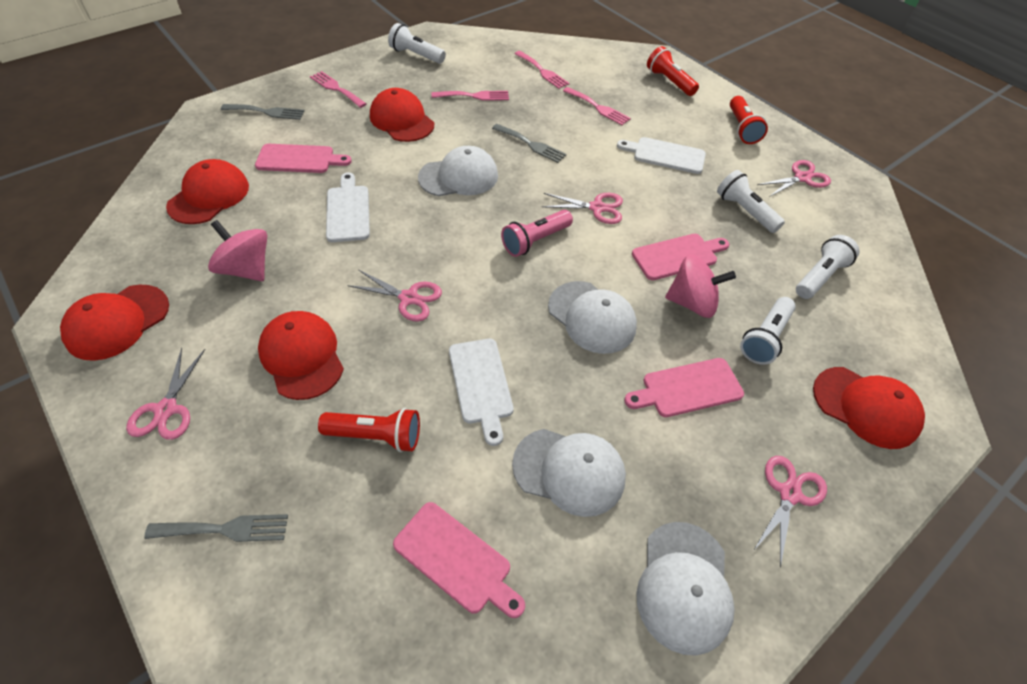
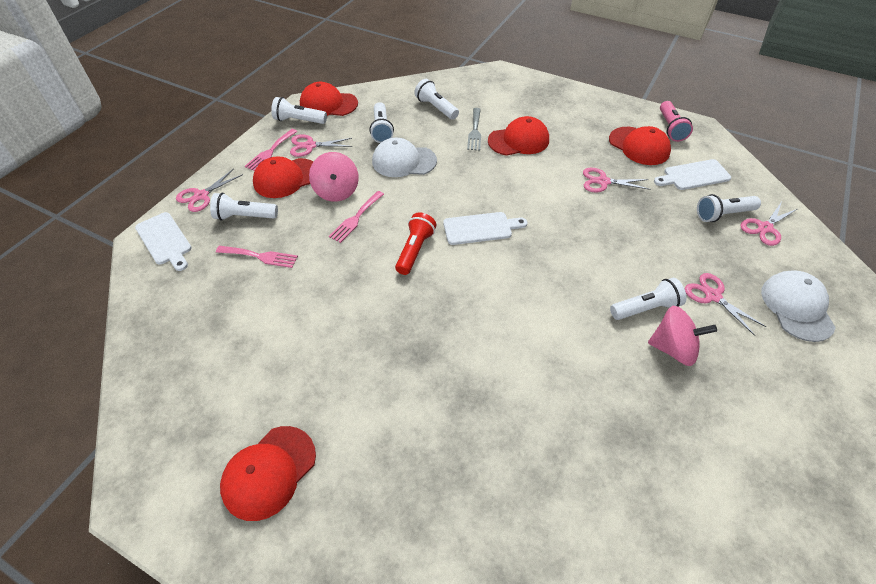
grey fork: [144,514,288,542] [221,104,304,120] [492,124,567,163] = 3 -> [467,108,481,150] = 1
pink cutting board: [255,144,352,173] [393,502,525,618] [624,358,744,417] [632,234,729,280] = 4 -> none = 0
pink fork: [310,71,366,108] [432,91,509,101] [514,51,570,89] [563,87,631,125] = 4 -> [216,246,298,268] [245,129,298,171] [329,191,384,243] = 3
red flashlight: [318,408,420,452] [647,46,699,96] [730,96,768,144] = 3 -> [395,213,437,275] = 1
white cap: [418,146,498,196] [512,429,626,517] [548,281,637,354] [636,522,735,655] = 4 -> [372,137,437,177] [761,271,836,342] = 2
white flashlight: [388,23,446,64] [717,170,785,233] [740,297,796,365] [796,235,860,299] = 4 -> [210,193,278,221] [271,97,327,124] [370,102,394,143] [414,79,459,120] [610,278,686,320] [697,194,761,222] = 6

